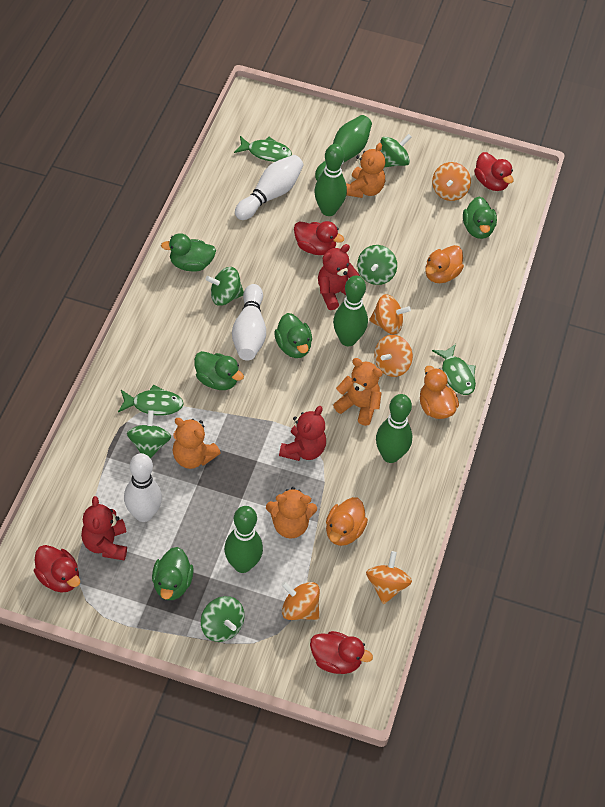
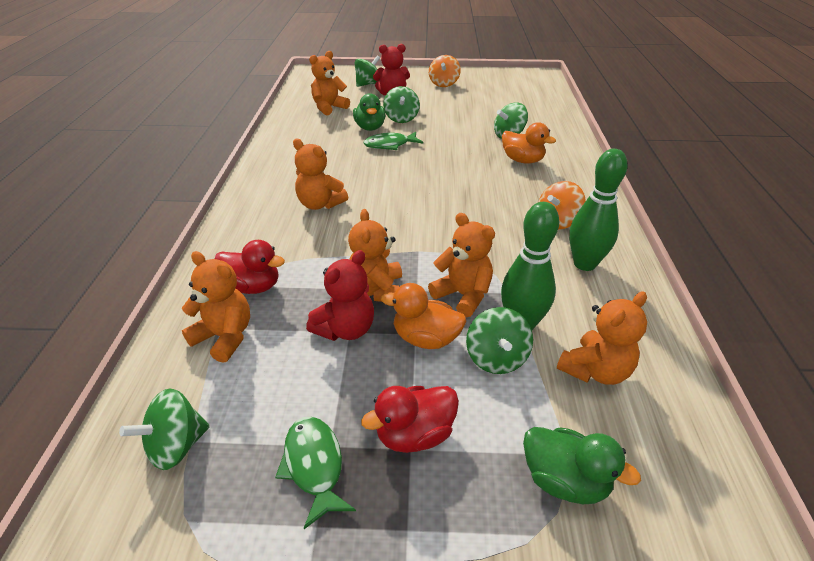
green bowling pin: [224,506,263,573] [314,144,347,216] [315,115,372,181] [333,275,368,346] [376,394,412,463] = 5 -> [501,202,559,330] [569,149,628,271] = 2
green duck: [152,547,194,600] [161,233,216,272] [194,351,244,390] [274,313,312,358] [463,196,497,239] = 5 -> [353,93,386,131] [523,427,641,504] = 2
green fish: [118,384,184,416] [234,136,292,162] [432,344,476,395] = 3 -> [275,417,356,529] [364,132,423,150] = 2
orange duck: [326,497,368,546] [420,366,459,419] [425,245,464,283] = 3 -> [381,283,466,349] [502,122,556,164] = 2
orange spinning top: [281,581,320,620] [366,551,412,604] [369,294,411,335] [374,335,413,377] [432,162,471,201] = 5 -> [429,55,461,87] [539,181,586,229] = 2
orange teddy bear: [172,418,220,469] [266,487,317,539] [333,358,383,426] [346,143,385,198] = 4 -> [182,251,250,363] [293,139,348,210] [309,51,350,116] [348,209,402,302] [428,213,495,317] [557,291,647,385] = 6
red duck: [34,545,80,593] [294,221,344,255] [310,631,373,674] [474,152,514,191] = 4 -> [215,240,285,294] [361,386,459,453] = 2
red teddy bear: [81,496,127,560] [279,406,326,461] [318,244,360,310] = 3 -> [306,250,374,341] [373,44,410,95] = 2
white bowling pin: [124,453,162,522] [232,284,266,361] [235,155,303,220] = 3 -> none = 0

